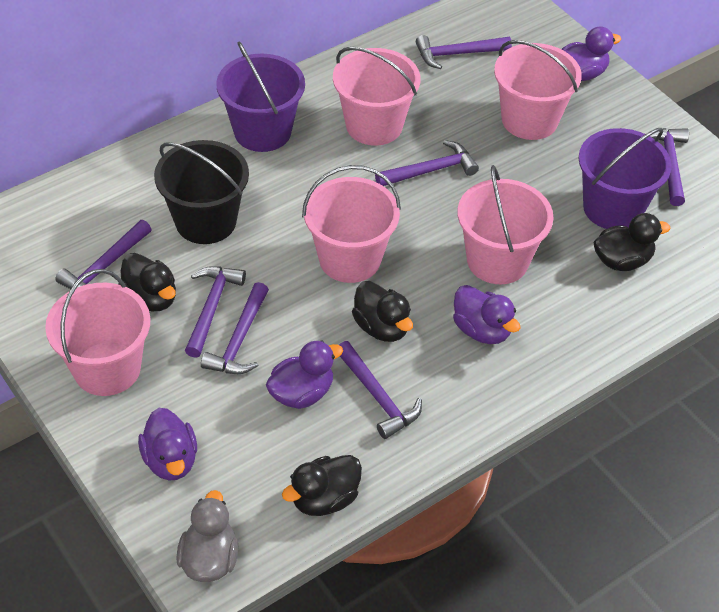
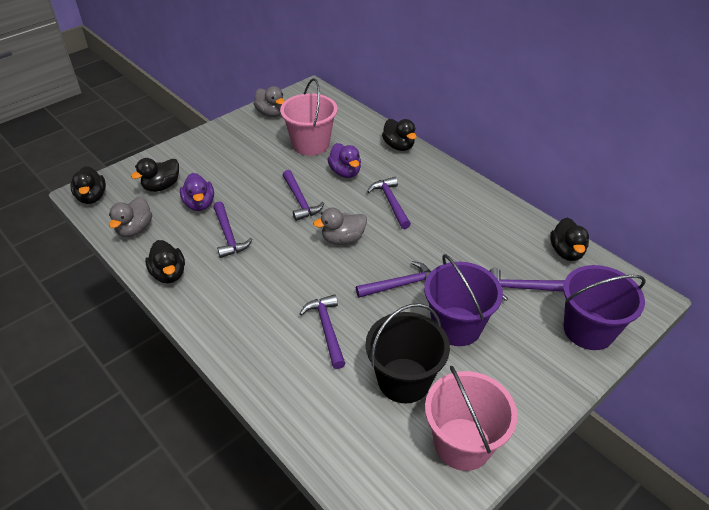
black duck: [118,253,176,311] [282,455,362,516] [352,281,413,342] [594,213,670,271] = 4 -> [70,166,106,204] [131,158,179,192] [145,240,185,283] [382,119,416,151] [550,218,589,261] = 5
grey duck: [176,490,238,582] = 1 -> [109,197,152,237] [254,86,285,117] [313,208,367,245] = 3
pink bucket: [45,269,151,396] [302,165,401,283] [333,47,420,146] [457,165,554,284] [494,40,582,140] = 5 -> [280,78,338,156] [425,365,518,471] = 2
purple duck: [138,408,197,480] [266,340,343,409] [453,285,520,344] [561,26,621,81] = 4 -> [180,173,214,211] [327,143,361,178] = 2
purple hammer: [55,220,152,289] [185,266,246,358] [201,282,269,374] [339,341,422,439] [375,140,479,186] [416,35,512,69] [650,128,689,206] = 7 -> [213,201,253,258] [283,170,324,221] [299,294,346,369] [356,261,431,298] [367,177,411,229] [489,268,565,301] = 6

